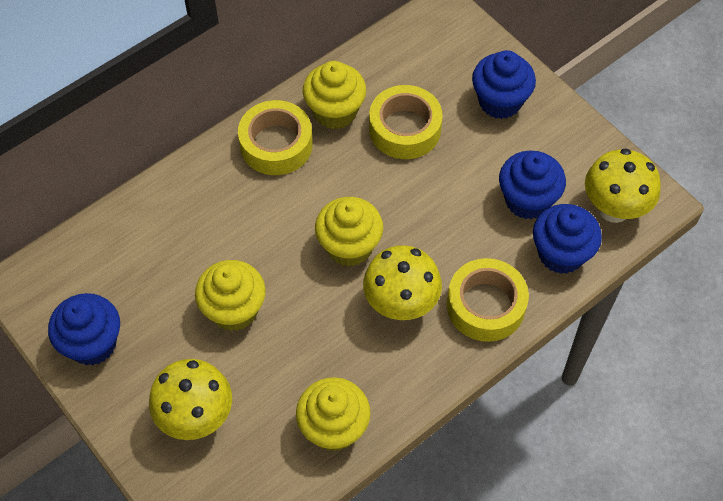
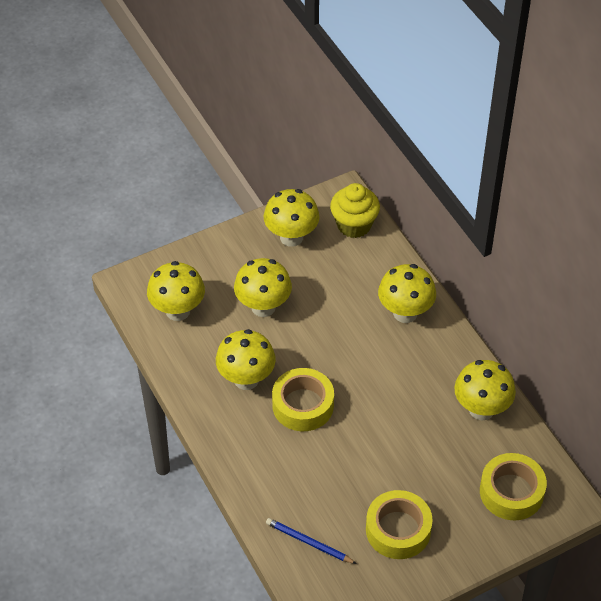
blue cupcake: [48,293,120,366] [472,50,536,119] [499,151,566,219] [533,204,602,274] = 4 -> none = 0
blue pencil: none = 0 -> [266,518,357,564] = 1
yellow cupcake: [195,260,266,331] [296,377,371,452] [303,61,366,129] [315,197,383,267] = 4 -> [330,183,380,238] = 1
yellow mushroom: [149,359,232,440] [363,245,442,320] [585,148,661,223] = 3 -> [147,261,205,321] [216,329,276,390] [234,258,292,317] [264,189,319,247] [378,264,436,323] [454,360,516,420] = 6

